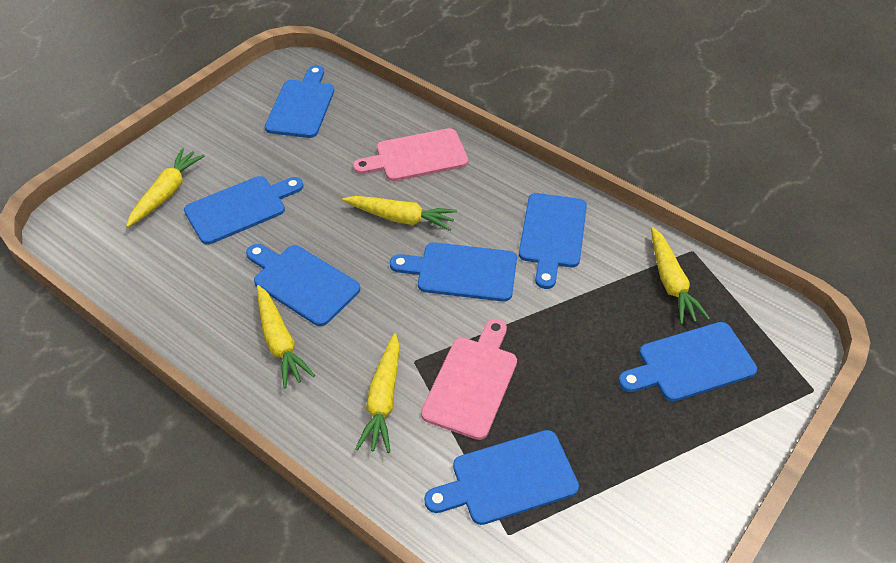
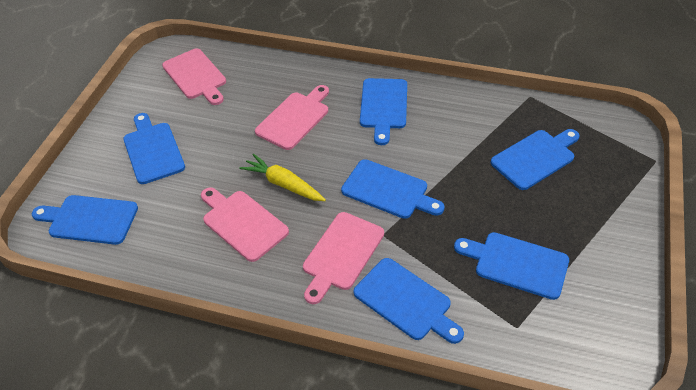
pink cutting board: [353,128,468,181] [421,319,517,440] = 2 -> [162,49,226,105] [201,188,289,262] [255,85,329,150] [303,212,384,304] = 4
yellow carrot: [126,148,205,227] [257,285,315,388] [342,196,457,231] [355,333,400,453] [651,227,710,324] = 5 -> [239,153,326,201] = 1

